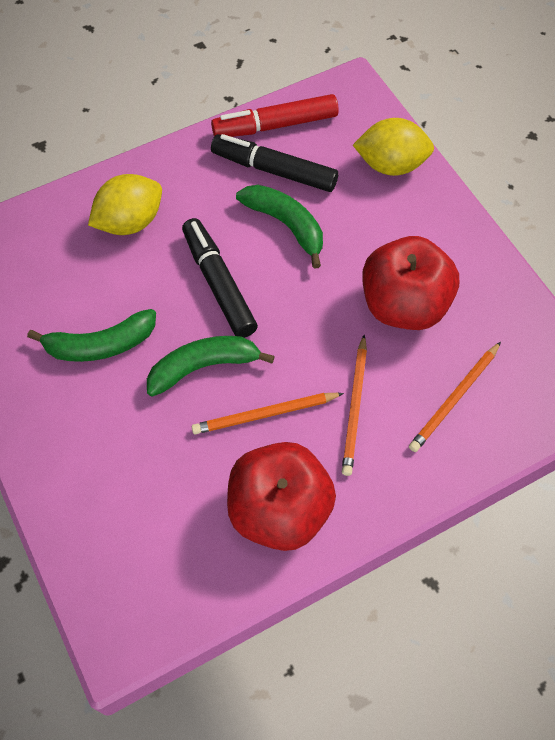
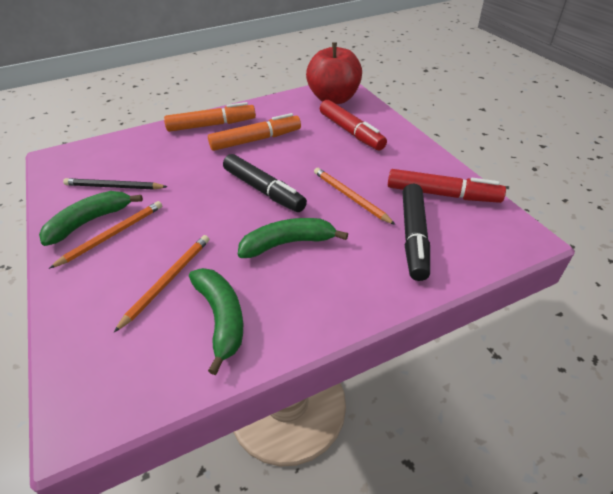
black pencil: none = 0 -> [63,178,168,190] = 1
orange marker: none = 0 -> [164,102,256,132] [208,113,301,151] = 2
red apple: [227,442,336,551] [363,236,459,330] = 2 -> [306,42,362,104] = 1
red marker: [211,94,339,137] = 1 -> [320,100,387,150] [388,169,506,203] = 2
yellow lemon: [88,174,162,235] [353,118,434,176] = 2 -> none = 0

